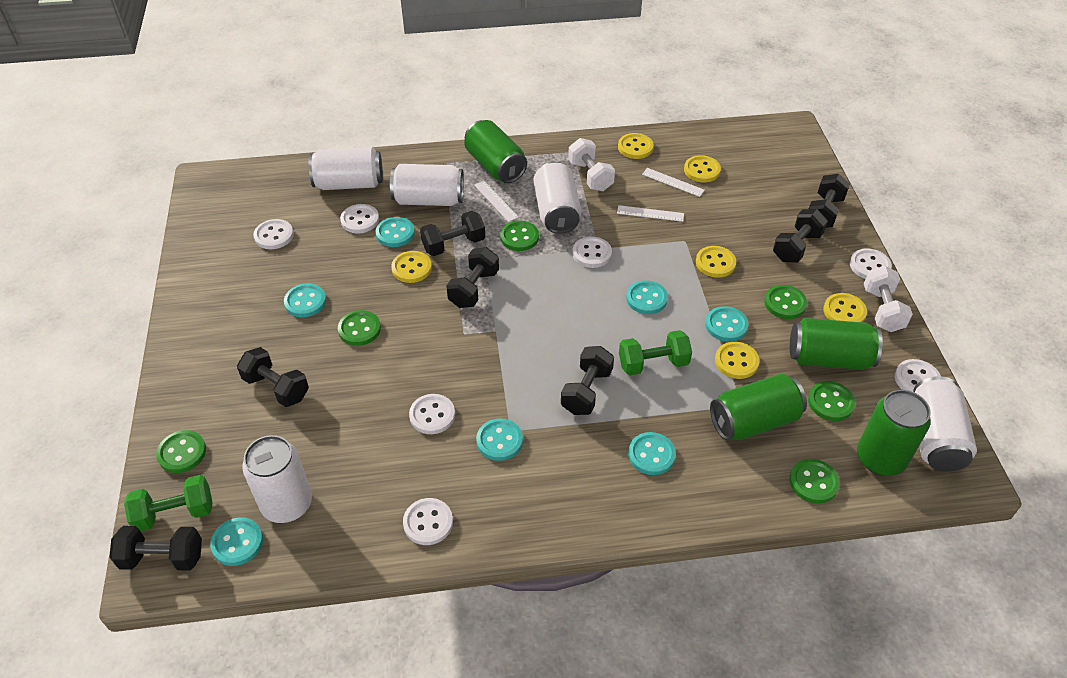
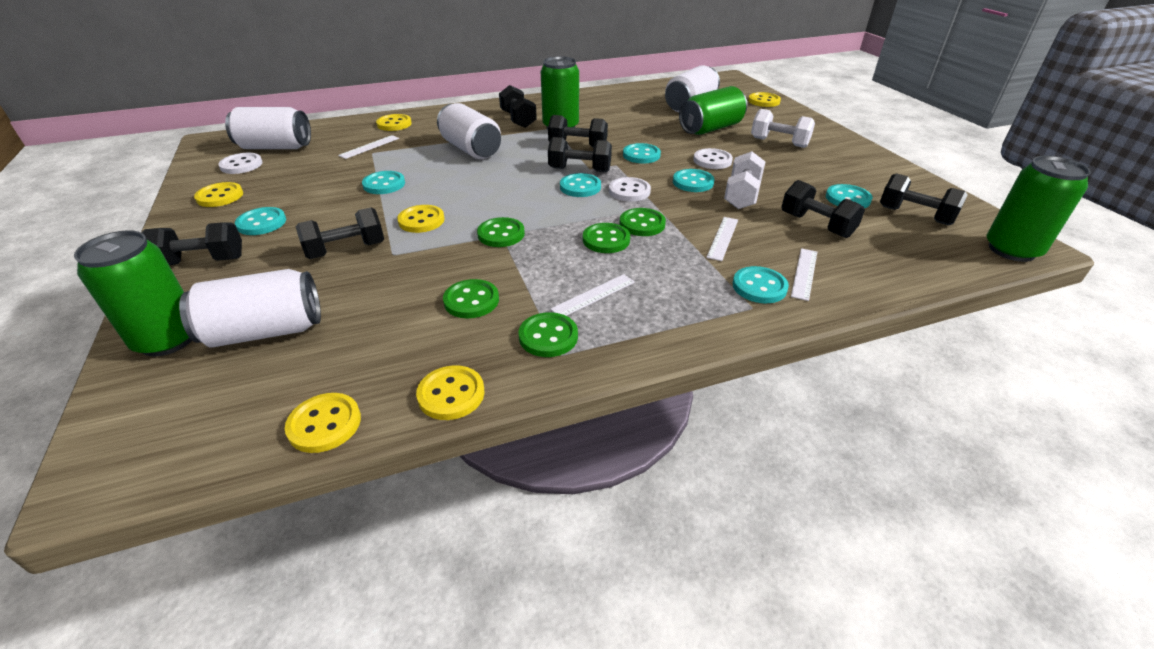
green button: [156,430,206,473] [338,310,381,346] [500,221,539,251] [764,285,807,319] [789,459,840,503] [808,381,855,421] = 6 -> [443,279,499,318] [477,217,525,247] [518,312,578,357] [583,223,630,253] [620,208,666,236] = 5
green dumbbell: [124,475,213,532] [619,330,692,375] = 2 -> none = 0
white button: [253,219,294,249] [340,204,379,234] [403,498,453,545] [409,394,455,434] [573,237,612,268] [850,249,892,279] [895,359,941,392] = 7 -> [218,153,263,174] [609,177,651,202] [693,148,733,169] = 3
white can: [242,435,312,523] [308,147,383,190] [390,164,464,206] [533,162,581,234] [913,376,977,472] = 5 -> [179,269,321,348] [225,107,311,149] [437,103,501,159] [665,65,720,112] = 4
white ruler: [474,181,519,222] [617,205,684,222] [642,168,705,197] = 3 -> [338,135,399,159] [550,274,635,316] [706,217,738,261] [791,248,817,301] = 4

